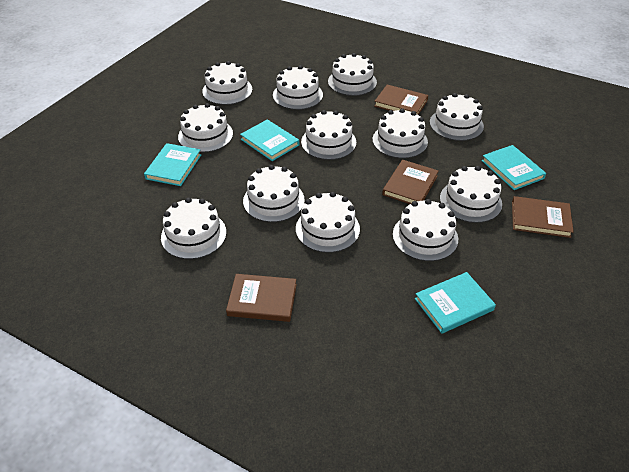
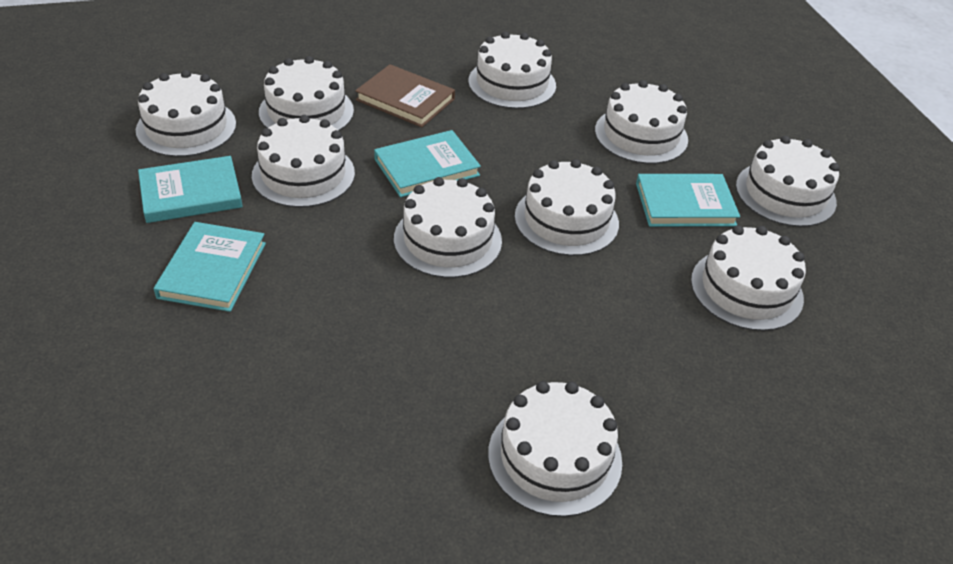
brown book: [226,274,297,322] [374,85,428,115] [382,160,438,204] [512,196,574,238] = 4 -> [355,64,455,127] = 1
white cake: [161,197,227,259] [178,103,233,152] [202,61,252,105] [243,165,304,222] [273,65,323,110] [296,192,360,253] [301,110,356,160] [328,53,377,96] [373,108,428,158] [393,199,458,261] [430,93,484,141] [440,166,502,223] = 12 -> [136,70,236,157] [252,115,355,208] [259,56,354,131] [394,177,502,278] [468,32,556,109] [488,381,622,517] [515,159,619,256] [595,80,688,164] [691,225,806,331] [736,136,840,227] = 10

